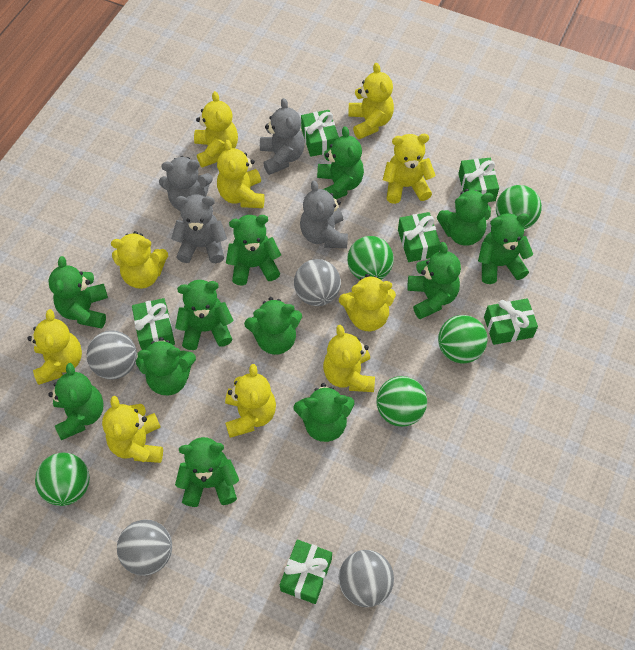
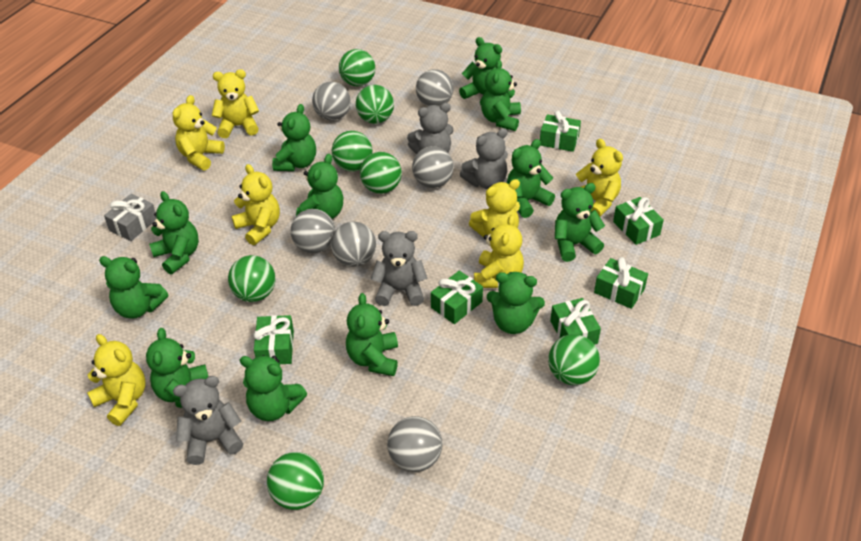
green ball: [35,453,90,506] [347,236,394,280] [376,376,427,427] [438,315,488,364] [496,185,542,229] = 5 -> [228,255,276,302] [267,452,324,510] [332,131,373,172] [339,49,375,86] [356,85,394,124] [360,152,402,194] [548,334,600,385] = 7
grey ball: [87,330,137,380] [117,520,172,576] [294,259,341,306] [339,550,394,607] = 4 -> [291,209,335,253] [312,82,351,120] [331,222,376,267] [387,416,442,472] [412,146,454,188] [416,69,453,106] = 6
grey gift: none = 0 -> [104,194,156,241] = 1
yellow teddy bear: [27,309,82,385] [102,396,163,463] [111,231,168,289] [194,91,238,168] [217,140,265,208] [225,364,276,438] [323,325,375,392] [339,274,396,331] [348,63,394,139] [383,134,436,204] = 10 -> [87,334,146,426] [173,95,225,171] [212,69,259,138] [232,164,280,245] [469,179,520,237] [474,215,524,288] [576,139,623,217] = 7

